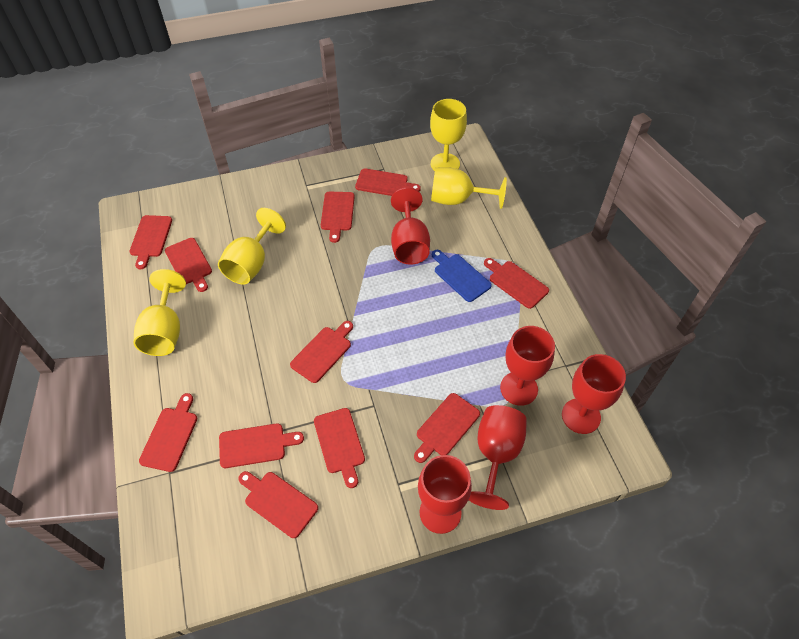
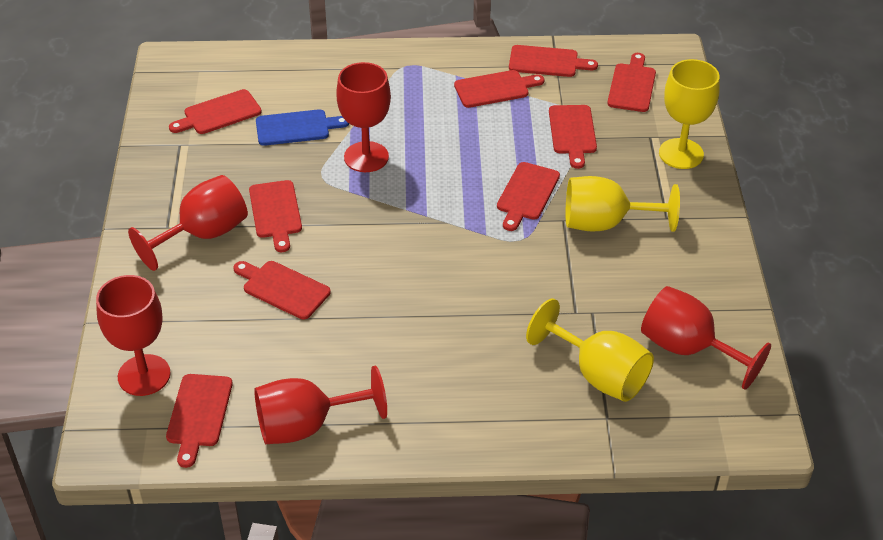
red cutting board: [129,215,172,269] [139,393,197,472] [165,238,212,292] [219,423,304,468] [238,471,318,538] [290,321,353,383] [314,408,365,488] [321,192,355,243] [355,168,421,196] [414,393,480,463] [484,258,549,309] = 11 -> [166,374,233,468] [169,89,262,134] [234,261,331,319] [249,180,302,252] [454,70,545,108] [497,162,560,231] [509,45,598,77] [549,105,597,169] [607,53,656,112] = 9
yellow goblet: [133,269,186,356] [218,208,286,284] [430,99,467,171] [431,167,507,209] = 4 -> [526,299,654,402] [566,176,680,232] [659,59,720,169] = 3

